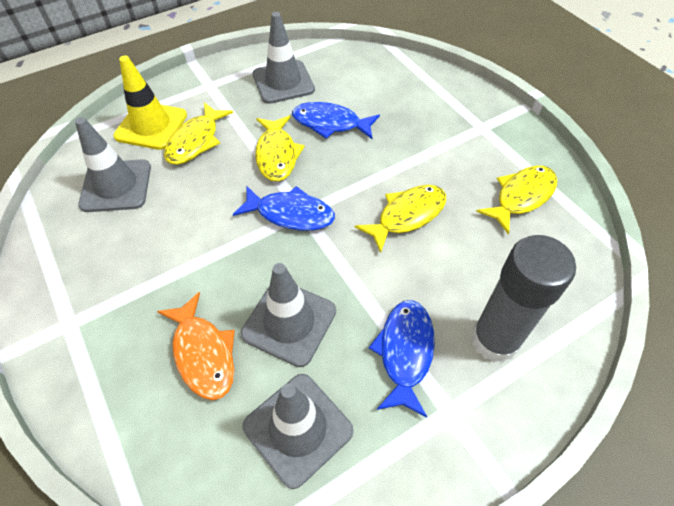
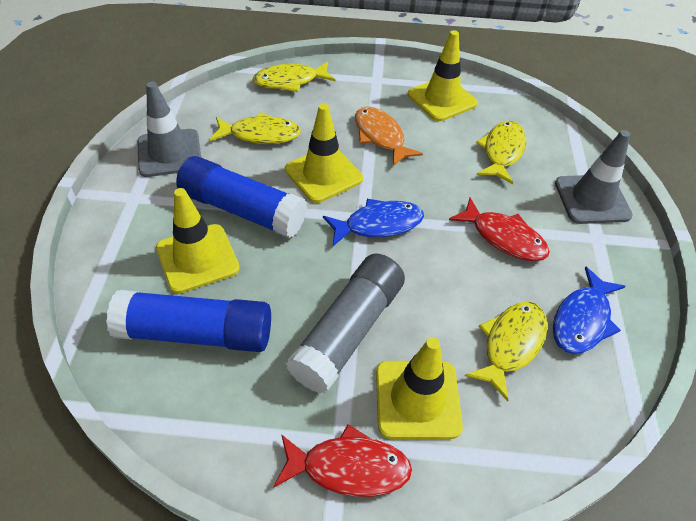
blue fish: [233,186,335,231] [292,102,380,139] [369,300,435,418] = 3 -> [323,199,424,246] [553,266,626,354] = 2
blue glue stick: none = 0 -> [106,290,271,352] [176,156,307,238] = 2
grey traffic cone: [75,117,151,212] [241,263,336,367] [242,374,354,489] [253,12,315,104] = 4 -> [137,82,201,177] [555,130,633,224] = 2
red fish: none = 0 -> [274,424,412,497] [449,198,550,261] = 2
yellow traffic cone: [113,56,187,150] = 1 -> [156,188,240,294] [285,104,363,203] [376,337,463,439] [408,30,478,121] = 4

